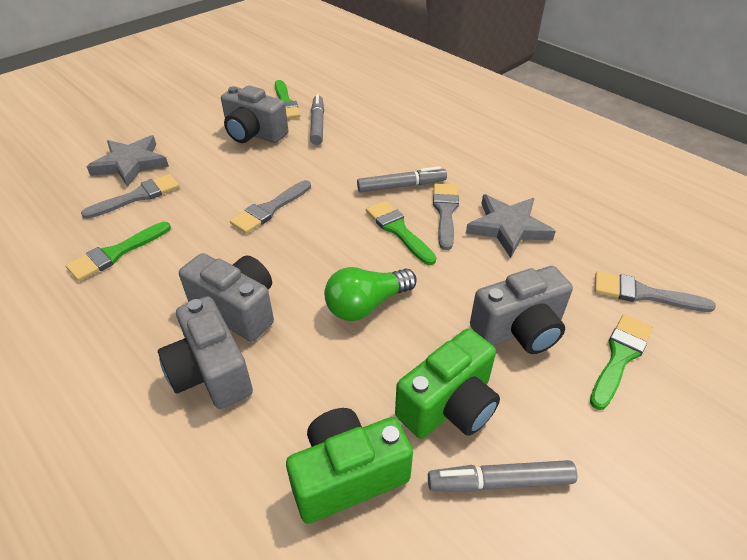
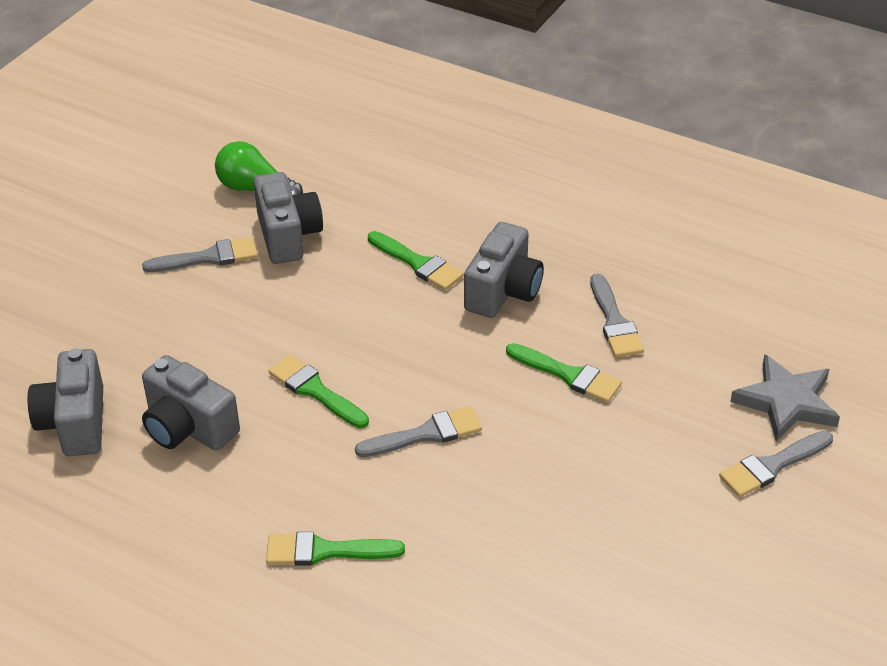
green camera: [286,408,413,524] [395,328,500,439] = 2 -> none = 0
grey marker: [310,94,324,145] [357,166,447,192] [428,460,577,492] = 3 -> none = 0
grey star: [86,135,169,187] [466,194,556,258] = 2 -> [730,354,840,442] = 1

